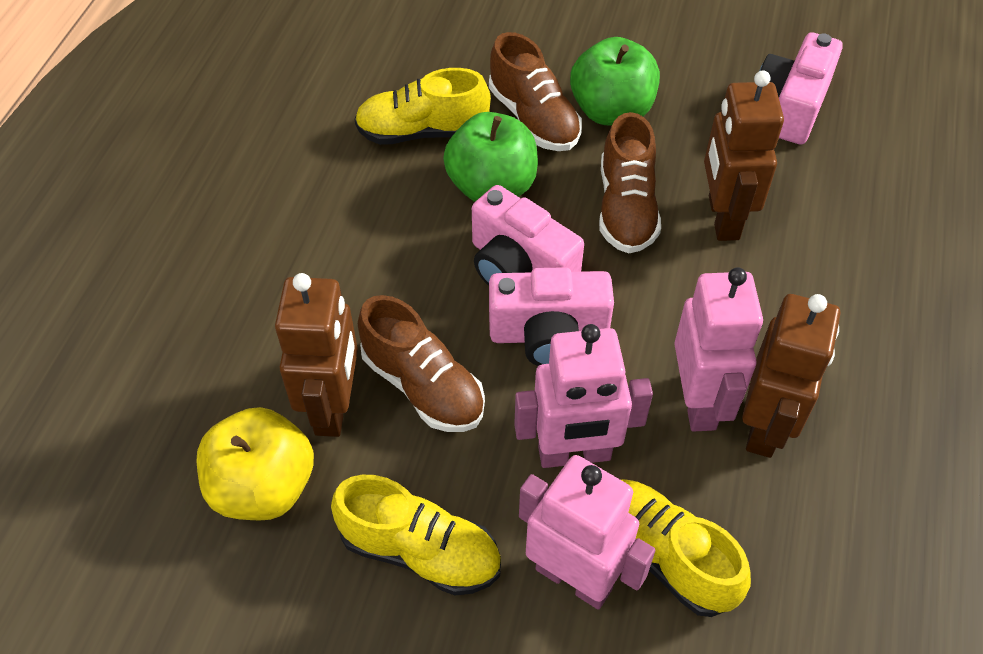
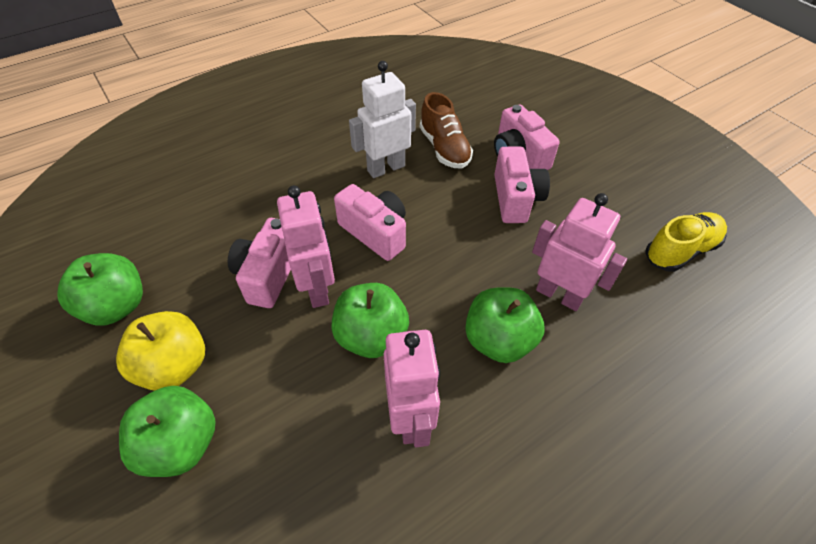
brown robot: [275,273,358,437] [704,70,784,241] [742,294,840,458] = 3 -> none = 0
brown shoe: [358,295,485,432] [489,32,582,151] [599,112,661,253] = 3 -> [420,92,473,168] = 1
green apple: [443,112,538,202] [570,37,660,125] = 2 -> [57,253,143,325] [119,386,215,477] [331,283,409,358] [465,287,545,363] = 4
pink camera: [472,185,584,286] [489,267,614,366] [759,32,842,145] = 3 -> [228,218,291,308] [334,184,406,261] [494,105,560,170] [494,147,550,223] = 4
white robot: none = 0 -> [349,61,416,178] = 1
yellow shoe: [331,475,501,596] [354,68,491,145] [621,479,751,617] = 3 -> [645,212,727,272] = 1

